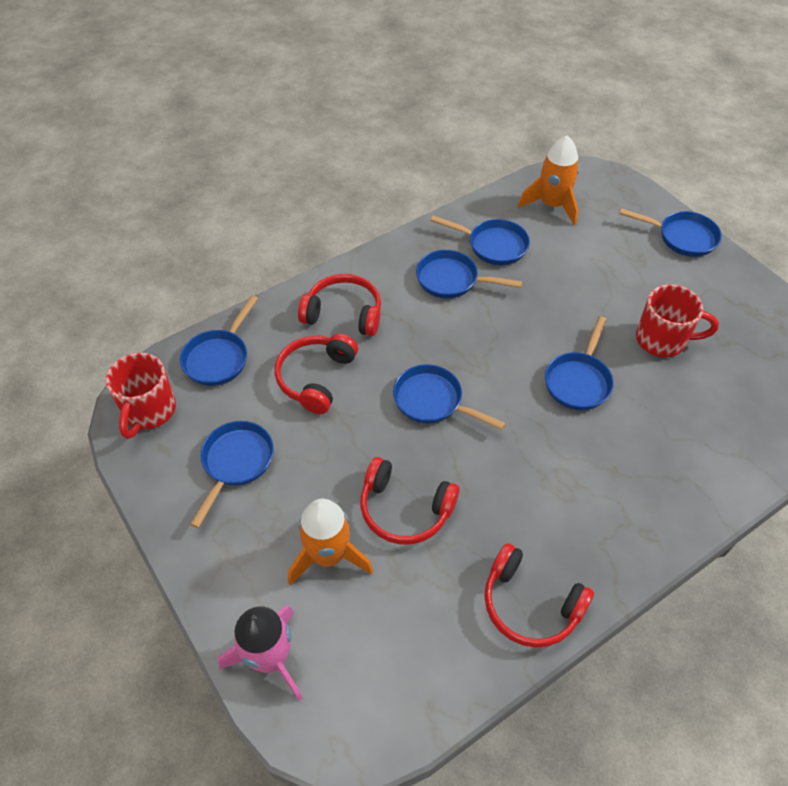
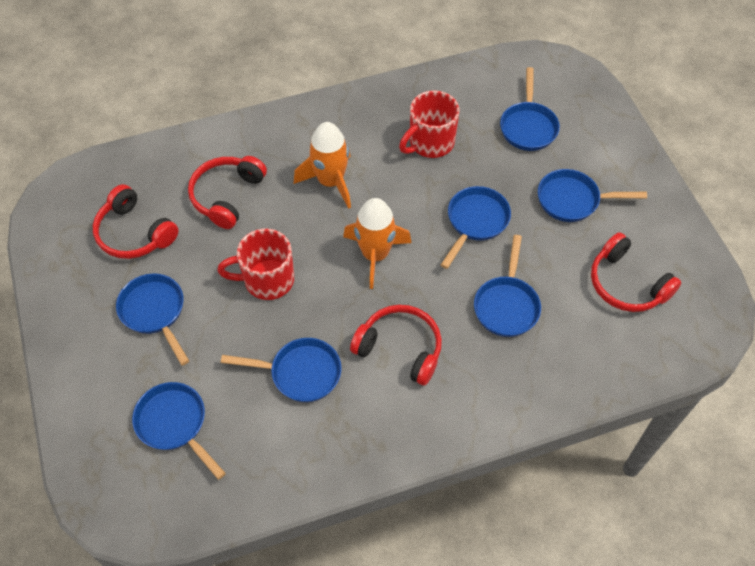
pink rocket: [218,605,303,701] = 1 -> none = 0

